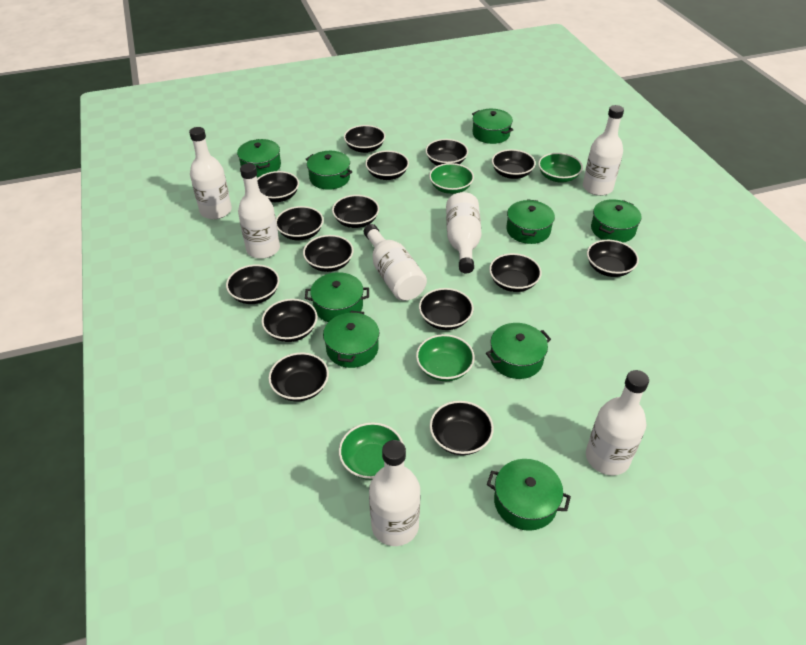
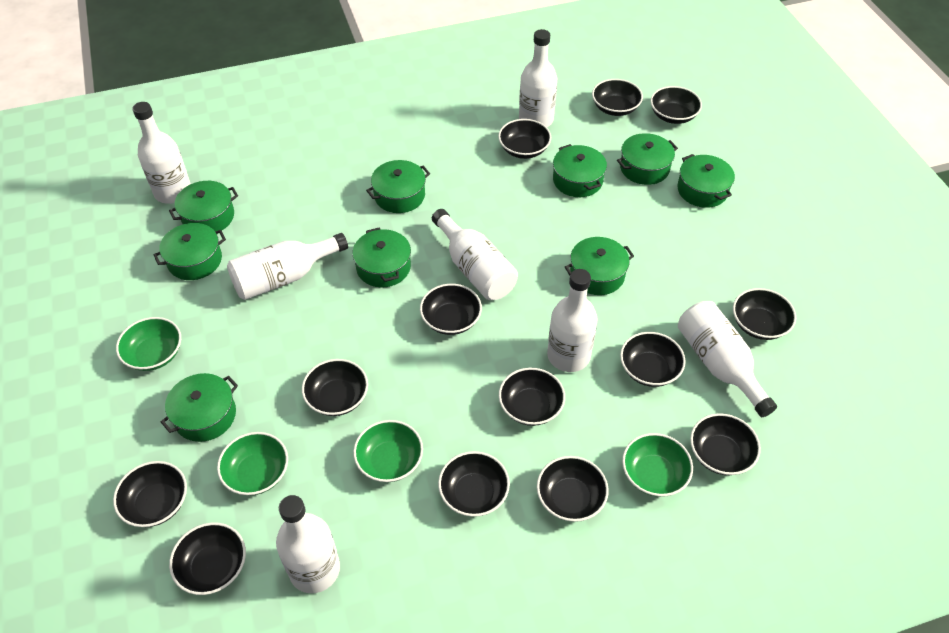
black bowl: [226,264,279,304] [257,171,299,202] [262,299,317,342] [268,352,329,402] [276,206,324,240] [303,235,354,272] [332,195,379,228] [344,125,385,153] [365,151,409,180] [419,288,474,330] [425,139,468,166] [430,401,494,455] [489,253,542,292] [492,149,536,179] [587,240,639,277] = 15 -> [113,461,187,527] [169,522,246,595] [302,359,368,416] [420,284,482,335] [438,451,510,517] [498,119,551,159] [499,368,565,426] [537,456,609,522] [592,79,643,116] [620,332,686,387] [650,86,702,124] [690,413,761,475] [733,288,796,340] = 13

